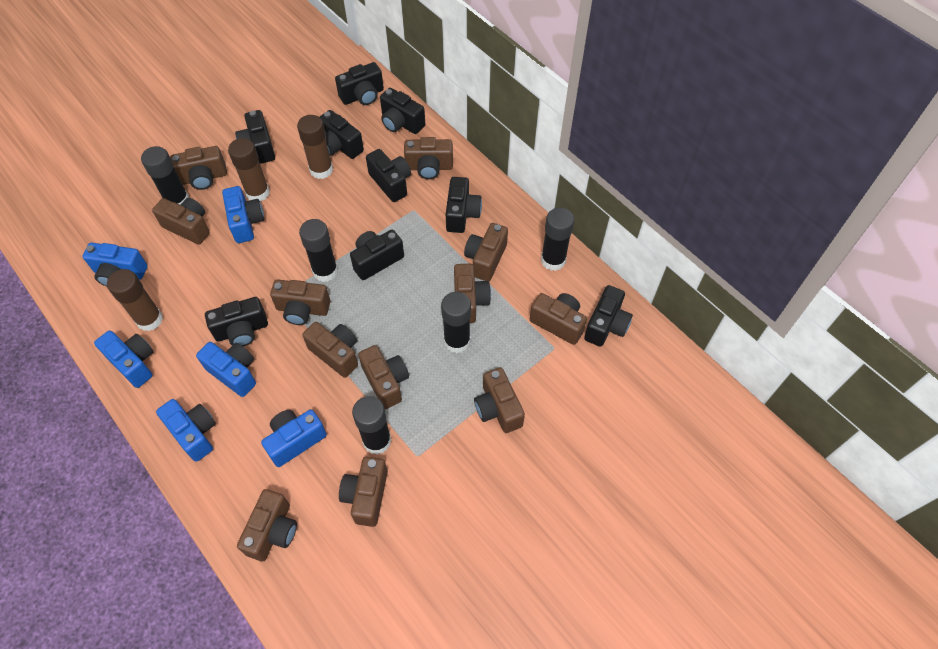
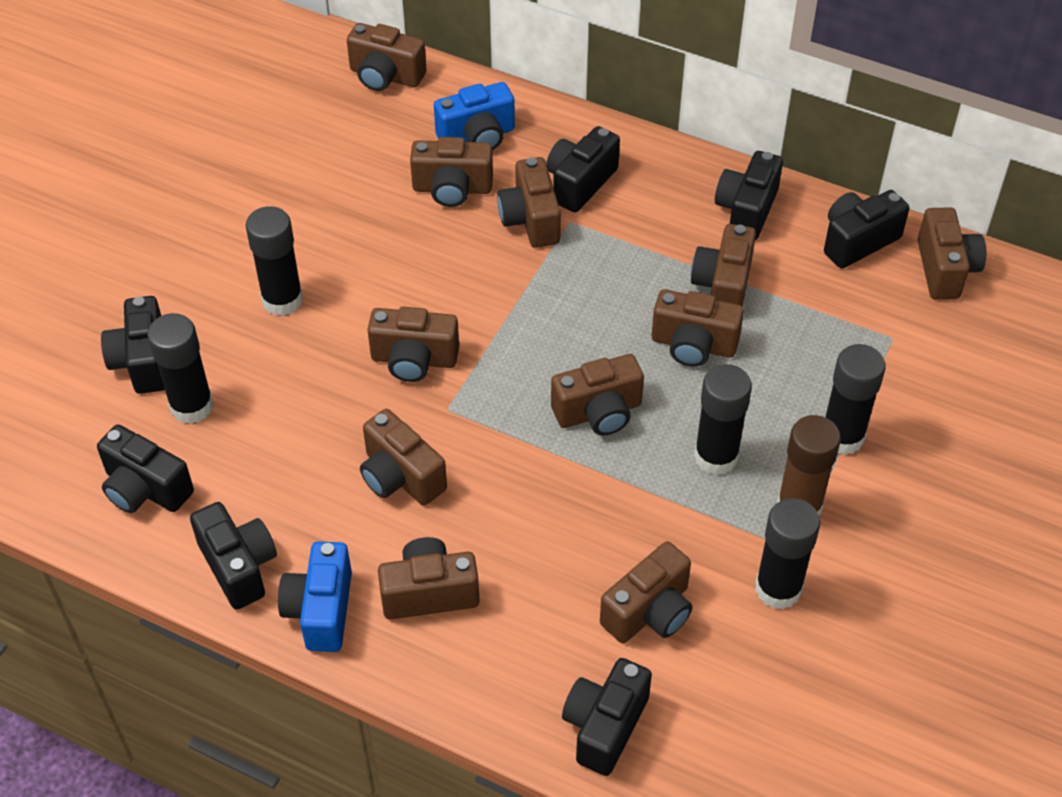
black camera: [205,297,268,346] [235,110,275,164] [320,110,364,159] [335,62,384,105] [350,230,404,280] [366,149,411,202] [380,88,425,134] [446,177,482,233] [584,285,633,347] = 9 -> [97,425,194,513] [101,296,165,394] [190,502,277,610] [546,126,620,212] [562,658,652,776] [715,151,783,240] [824,190,910,269] = 7
blue camera: [83,243,148,286] [94,330,153,388] [156,399,216,462] [196,342,256,397] [222,186,264,243] [261,409,327,467] = 6 -> [278,541,352,652] [434,82,515,150] = 2
brown camera: [152,198,210,245] [170,146,227,190] [237,489,297,561] [270,279,331,325] [302,322,358,378] [339,457,388,527] [358,345,409,409] [404,137,453,179] [454,264,491,323] [464,223,508,281] [474,367,525,433] [530,293,587,345] = 12 -> [347,23,427,91] [360,409,447,506] [367,307,459,382] [378,537,480,619] [410,137,493,207] [497,157,561,248] [551,354,644,435] [600,541,692,643] [652,289,744,367] [691,224,756,307] [918,207,986,299] = 11
brown glue stick: [107,269,163,331] [228,138,270,201] [297,115,333,179] = 3 -> [777,415,841,517] = 1

